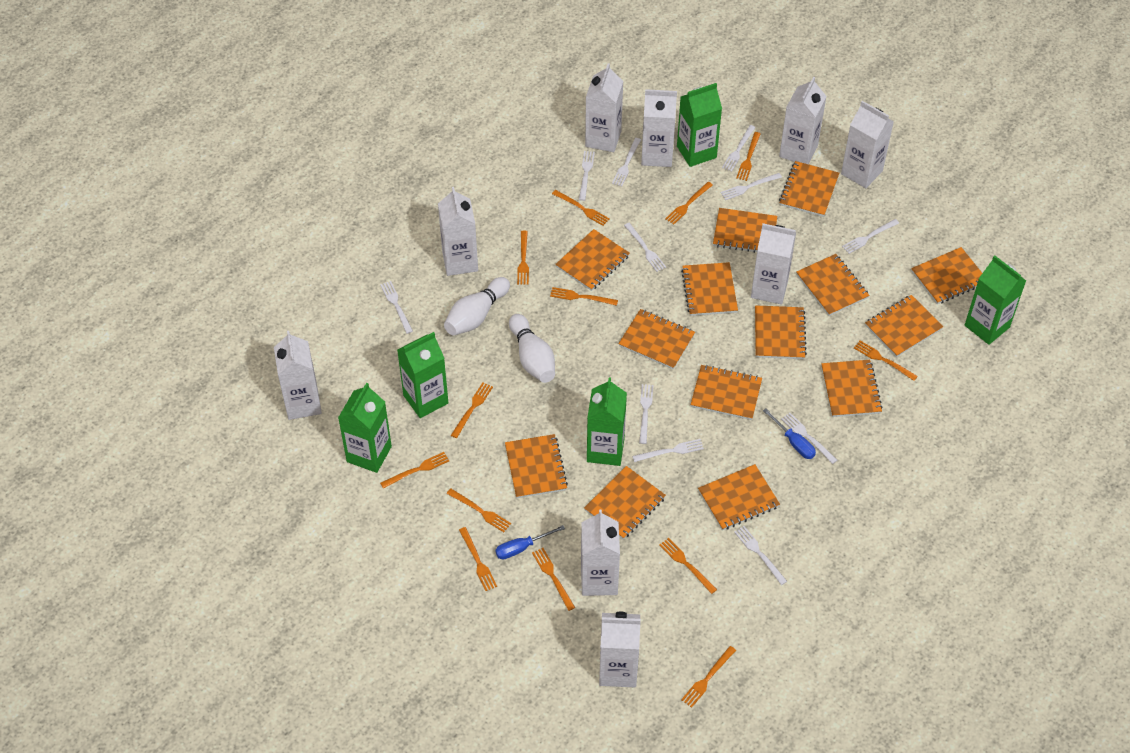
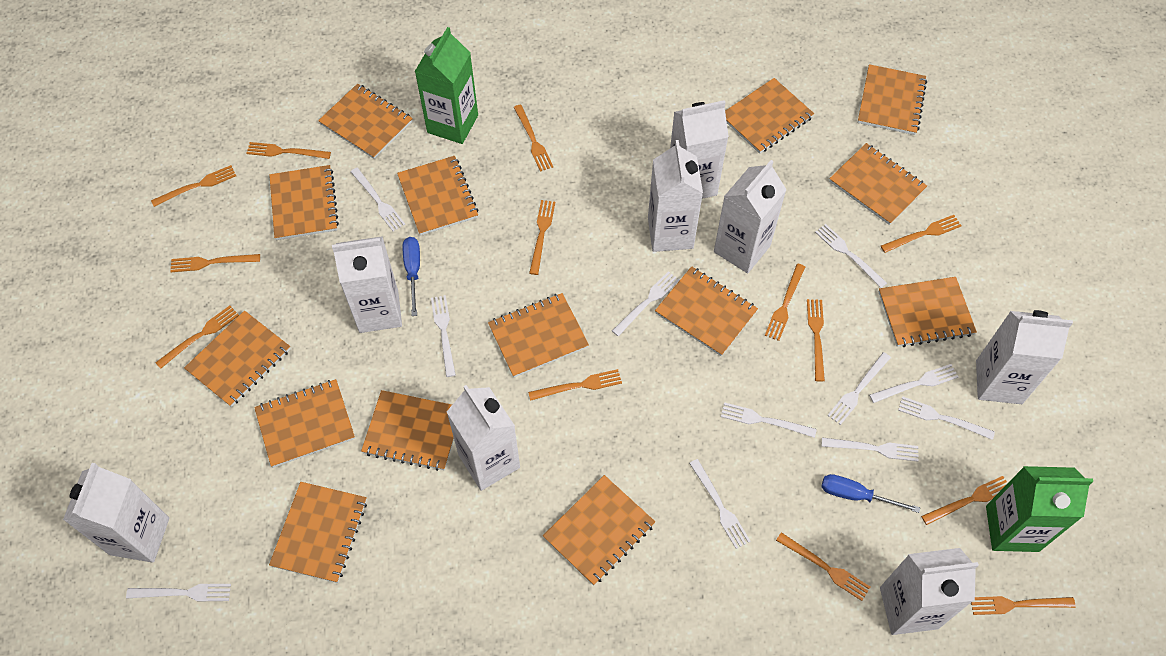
green carton: [338,383,392,473] [397,332,448,418] [587,378,627,466] [677,83,722,167] [965,255,1026,345] = 5 -> [415,27,478,144] [986,466,1093,552] = 2
white bowling pin: [444,277,510,336] [509,314,555,383] = 2 -> none = 0
white carton: [274,331,322,420] [438,187,478,276] [581,510,620,596] [585,63,623,152] [599,611,641,687] [641,89,677,167] [751,223,796,304] [779,77,827,164] [841,101,894,188] = 9 -> [63,463,169,563] [332,236,402,333] [447,385,520,491] [648,140,703,252] [670,100,729,199] [714,160,787,273] [880,548,979,635] [976,310,1073,404] = 8

